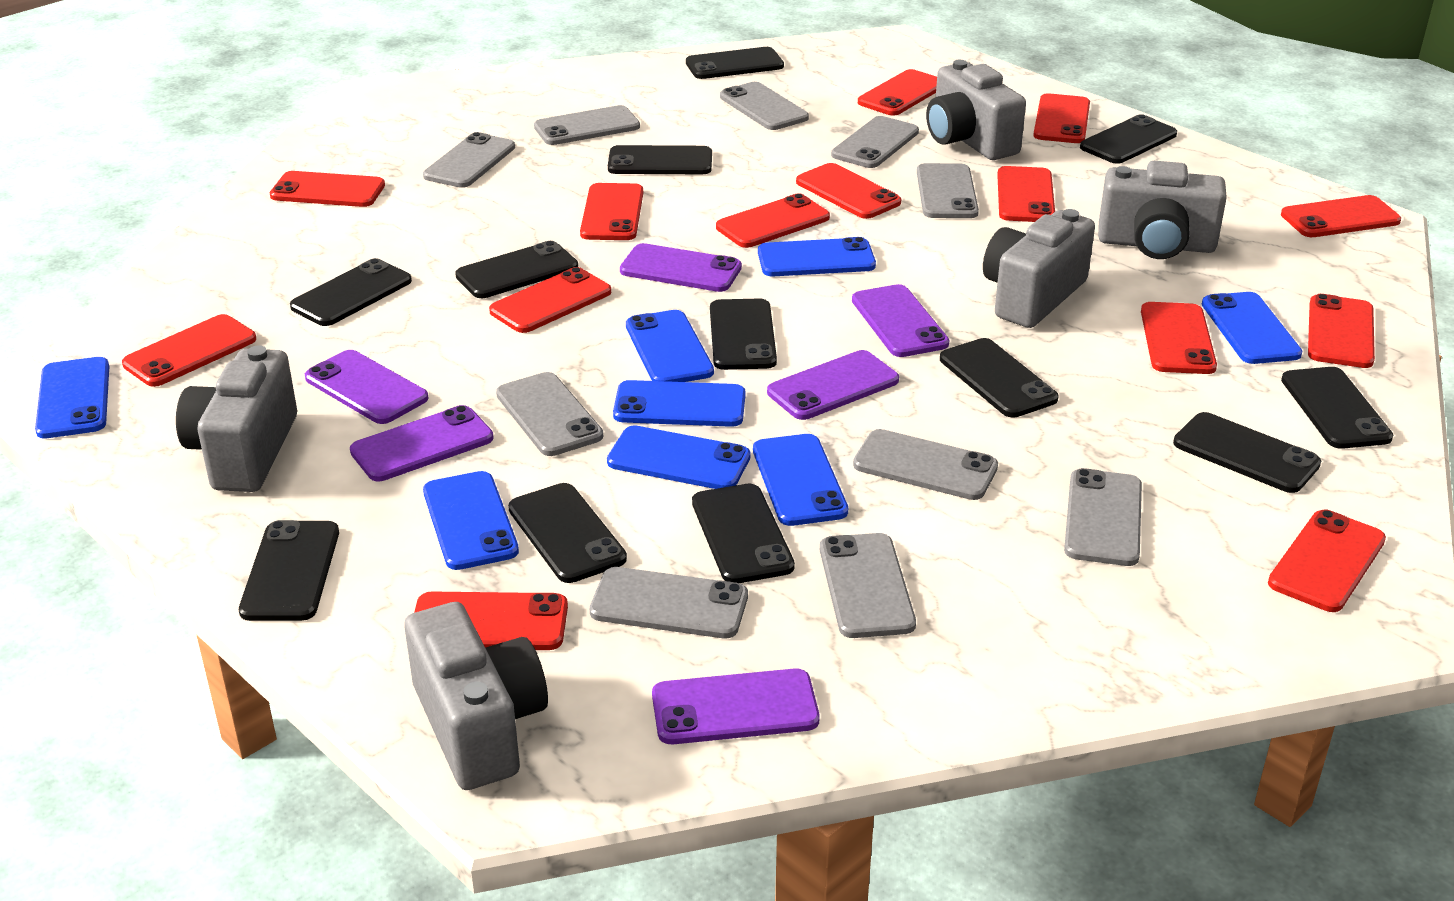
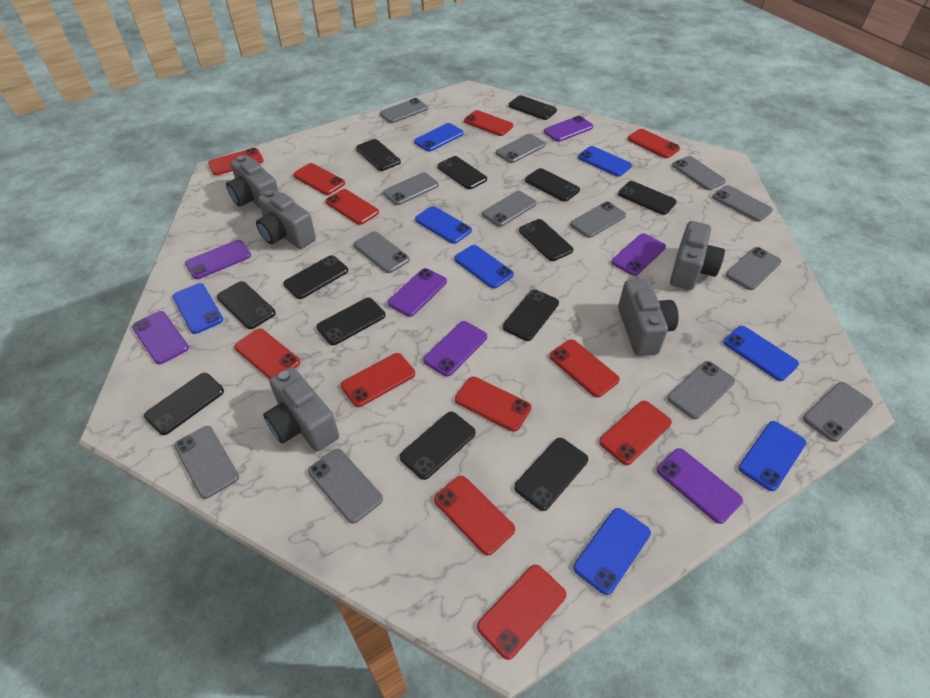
black phone: [239,520,339,621] [290,258,412,326] [455,241,578,298] [508,483,627,583] [608,145,712,174] [686,47,784,79] [692,484,795,583] [710,298,777,370] [940,338,1059,418] [1080,114,1177,164] [1173,412,1321,493] [1281,367,1393,449] = 12 -> [144,373,224,435] [217,281,276,329] [283,255,348,299] [316,298,386,345] [356,139,401,171] [400,412,476,480] [437,156,487,189] [503,289,559,341] [509,95,557,120] [514,438,588,511] [519,219,573,261] [525,168,580,202] [618,181,677,215] = 13
grey phone: [423,132,515,188] [496,372,603,456] [534,105,640,145] [590,567,748,638] [720,82,809,130] [820,533,916,638] [831,116,919,168] [853,429,998,500] [917,163,979,218] [1064,468,1142,566] = 10 -> [174,426,239,499] [308,449,383,524] [353,231,410,273] [380,98,428,123] [383,172,439,205] [482,191,537,227] [496,134,546,163] [570,202,626,238] [667,361,735,419] [672,156,726,190] [712,185,773,222] [726,247,781,290] [803,382,873,442] = 13
purple phone: [305,350,429,424] [350,405,494,481] [620,243,742,292] [652,668,820,744] [767,350,899,420] [852,284,949,357] = 6 -> [132,311,189,364] [185,240,251,279] [388,268,447,317] [423,321,487,377] [544,116,593,142] [612,233,666,276] [657,448,743,524] = 7
red phone: [122,314,256,387] [270,171,385,207] [414,592,568,650] [489,267,611,333] [580,183,643,240] [716,193,830,248] [796,163,901,219] [858,69,937,115] [997,166,1055,222] [1033,93,1090,143] [1141,302,1217,374] [1268,510,1386,612] [1281,195,1401,237] [1308,294,1375,368] = 14 -> [208,148,264,175] [234,328,300,379] [293,163,345,195] [325,189,379,225] [341,353,415,407] [434,476,515,556] [455,377,532,432] [464,110,513,136] [477,565,566,660] [549,339,620,397] [599,401,672,465] [627,129,680,158] = 12

